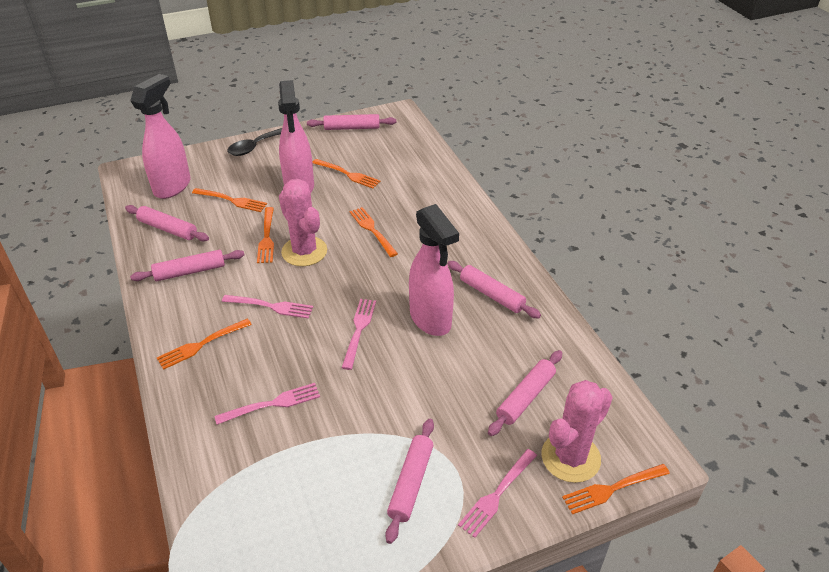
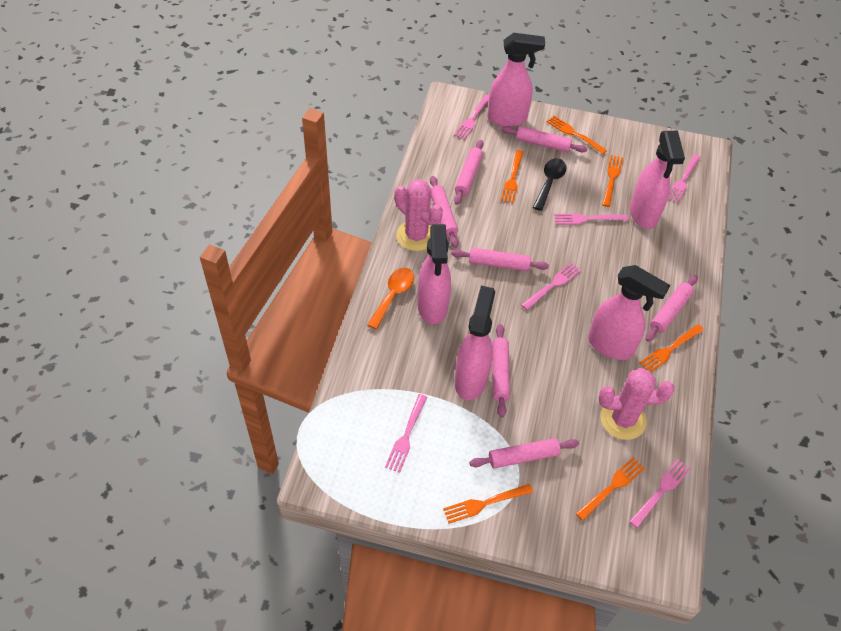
orange spoon: none = 0 -> [367,268,414,329] = 1
pink fork: [214,383,320,425] [222,295,313,319] [342,299,376,370] [458,449,537,538] = 4 -> [385,394,427,473] [454,95,489,140] [521,262,582,310] [554,214,629,225] [629,459,691,528] [668,154,701,203] = 6
pink rolling pin: [125,205,209,241] [130,250,245,281] [307,114,396,130] [385,419,434,544] [447,261,541,319] [488,350,562,436] = 6 -> [430,176,459,248] [451,248,549,271] [454,140,483,205] [469,438,579,468] [492,324,510,418] [501,126,587,152] [646,275,698,342] = 7
pink spray bottle: [130,74,191,199] [278,80,314,193] [409,204,459,336] = 3 -> [417,224,451,325] [455,286,495,401] [487,33,545,127] [588,265,670,360] [630,131,685,229] = 5

